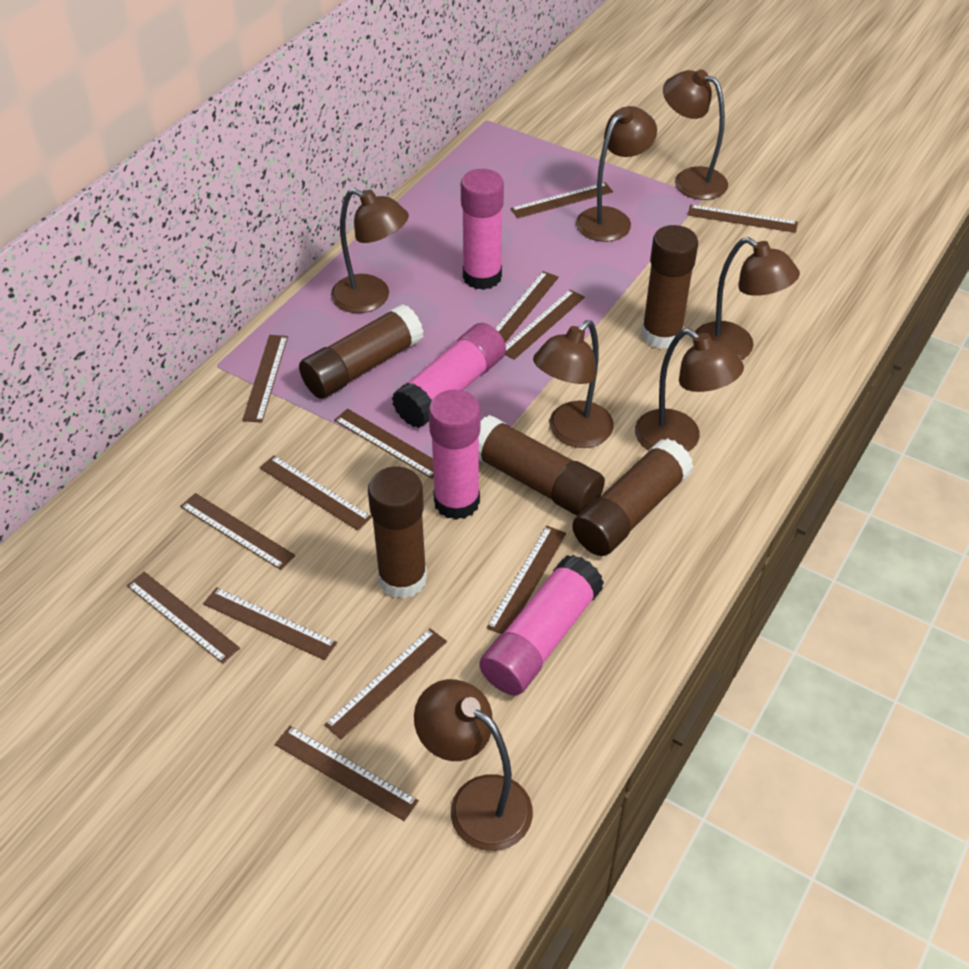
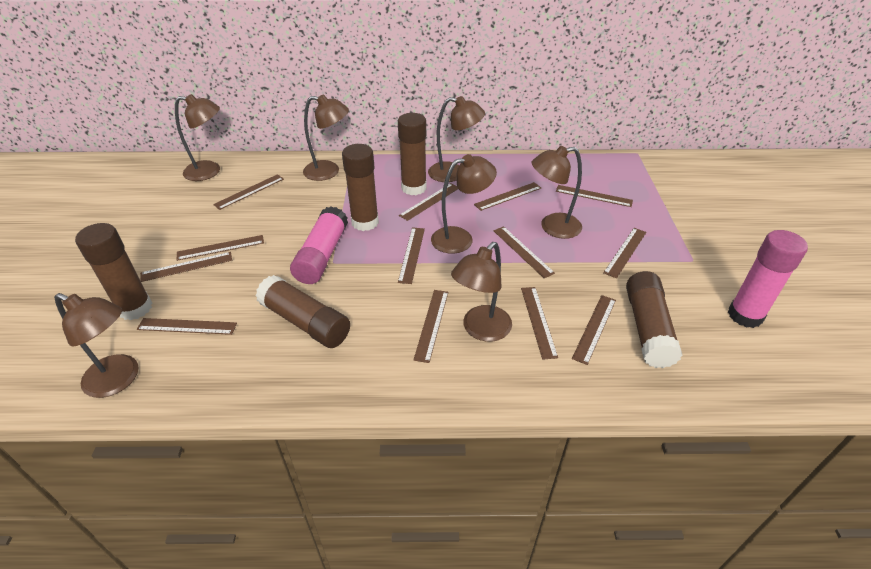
pink glue stick: [392,323,506,428] [429,390,480,520] [461,169,504,290] [480,555,604,695] = 4 -> [290,206,348,284] [728,230,808,328] = 2

